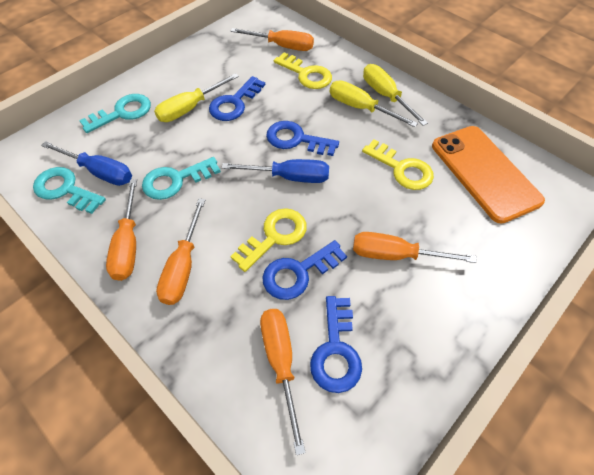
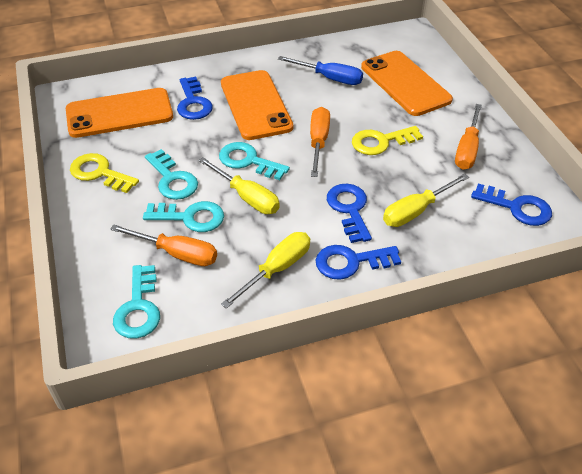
blue screwdriver: [41,141,132,186] [222,159,329,183] = 2 -> [278,56,363,85] = 1
orange phone: [432,126,545,224] = 1 -> [66,88,173,138] [221,70,293,140] [361,51,453,116] = 3
orange screwdriver: [106,179,137,281] [156,198,205,305] [231,28,314,51] [260,309,306,455] [353,232,477,263] = 5 -> [110,224,217,266] [310,107,330,177] [455,104,482,170] = 3
turquoise key: [33,167,106,214] [79,94,151,133] [142,157,221,200] = 3 -> [113,265,160,339] [143,201,224,232] [145,149,198,200] [219,142,290,180] = 4
yellow key: [230,208,307,272] [274,52,332,89] [362,140,434,190] = 3 -> [70,153,139,193] [352,126,423,155] = 2

